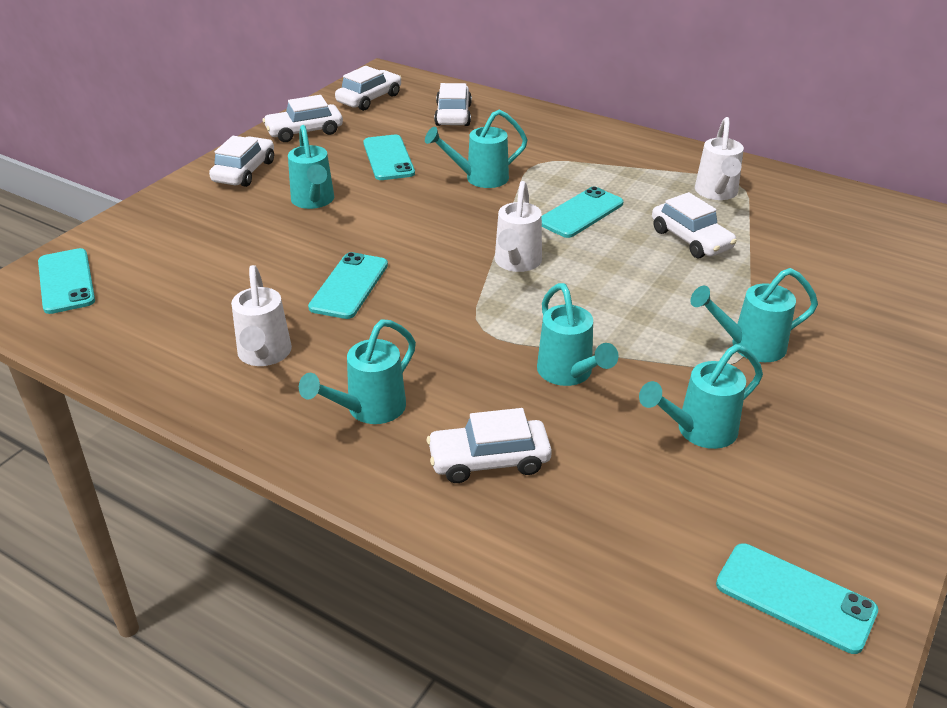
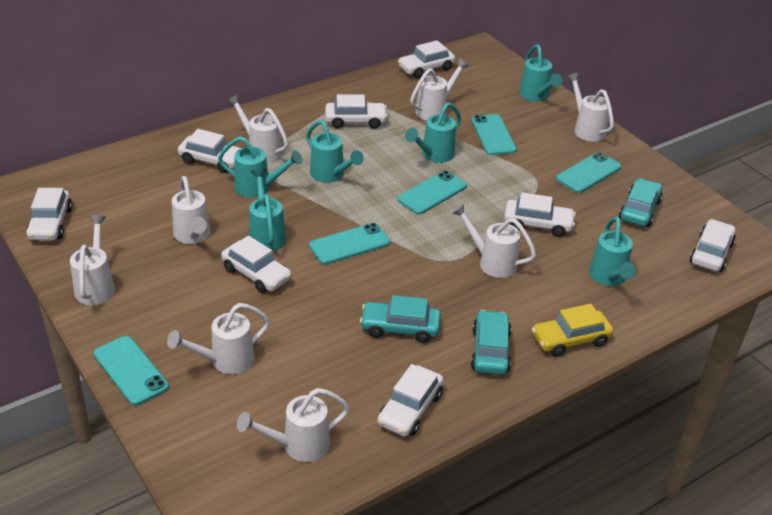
turquoise car: none = 0 -> [360,295,441,343] [471,310,511,375] [619,178,662,227] = 3
white car: [209,136,274,187] [263,95,343,142] [335,66,401,111] [427,408,552,483] [434,83,472,126] [652,192,737,258] = 6 -> [26,188,73,241] [178,129,241,173] [221,236,292,293] [325,94,388,129] [378,364,444,437] [398,40,455,78] [504,193,576,237] [690,219,736,272] = 8
white watering can: [231,265,292,366] [495,181,542,272] [695,117,744,200] = 3 -> [70,215,115,305] [167,303,270,374] [172,176,210,244] [227,95,288,163] [237,388,350,462] [410,58,469,120] [451,203,536,278] [566,73,614,142] = 8
yellow car: none = 0 -> [532,304,613,357] = 1

